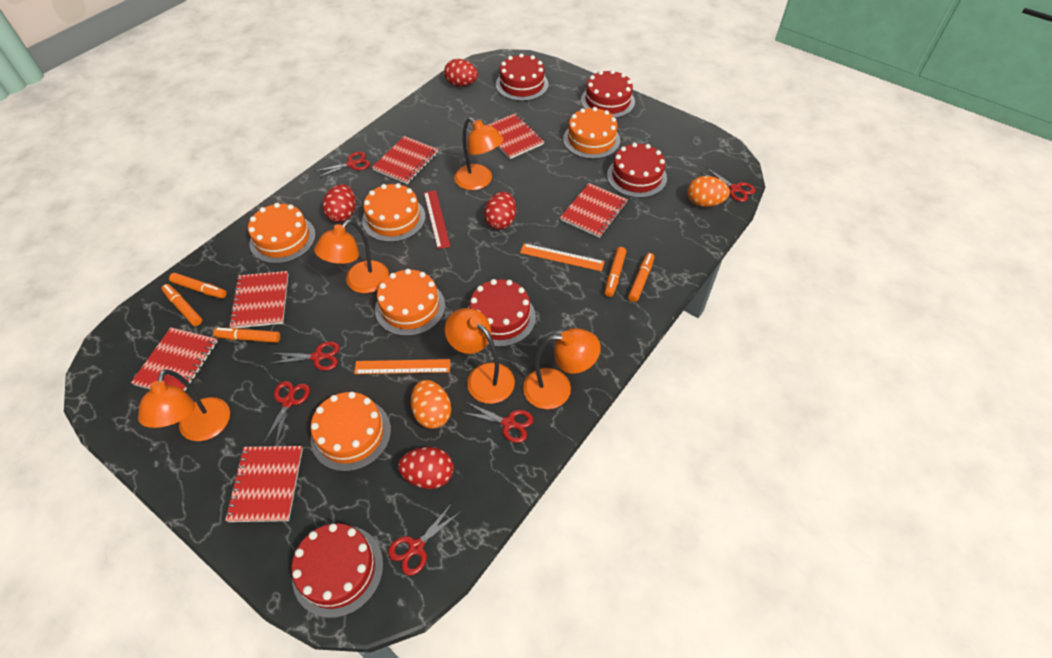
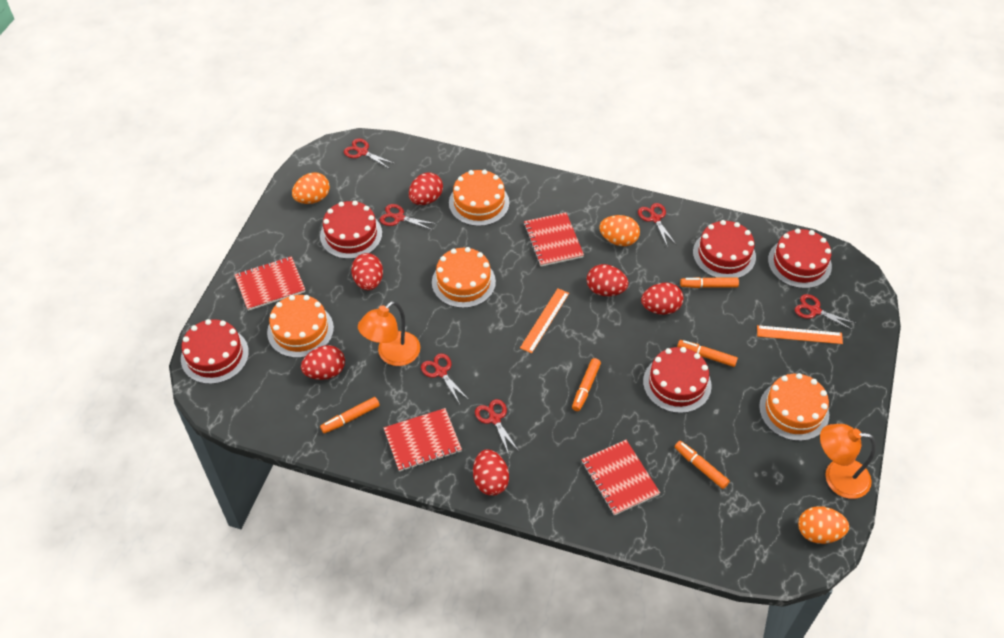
orange cake: [248,203,316,264] [311,392,391,472] [362,183,426,242] [375,269,445,336] [563,107,620,159] = 5 -> [267,295,334,358] [432,247,496,308] [449,169,509,226] [759,373,829,441] = 4
orange egg: [411,380,451,429] [687,176,730,207] = 2 -> [292,172,330,204] [599,215,640,246] [798,506,849,544] = 3
orange lamp: [138,369,230,441] [314,220,389,293] [445,308,515,404] [454,117,504,190] [523,328,601,409] = 5 -> [358,301,420,366] [820,424,876,499] = 2
red egg: [322,184,356,222] [398,447,454,489] [444,59,478,87] [484,192,516,230] = 4 -> [301,345,345,380] [351,253,383,290] [409,173,443,205] [473,449,509,496] [587,264,628,296] [641,283,683,315] = 6
red notebook: [131,327,218,391] [225,446,303,522] [229,271,289,328] [372,136,438,184] [488,113,545,159] [560,183,628,238] = 6 -> [234,256,305,311] [384,408,462,472] [524,212,584,267] [582,440,660,515] = 4
red ruler: [424,190,451,249] = 1 -> none = 0

